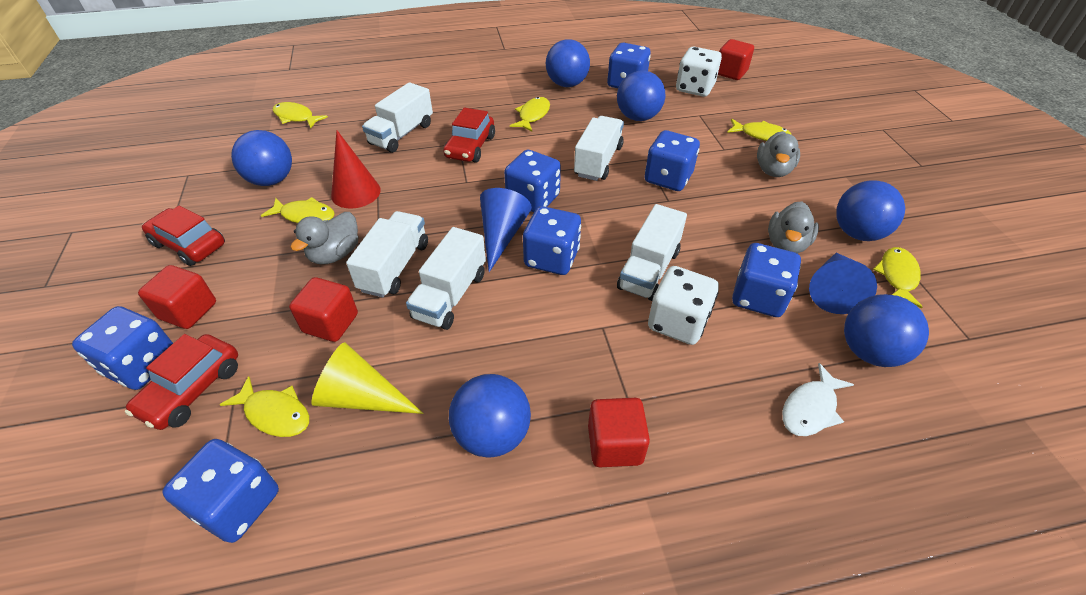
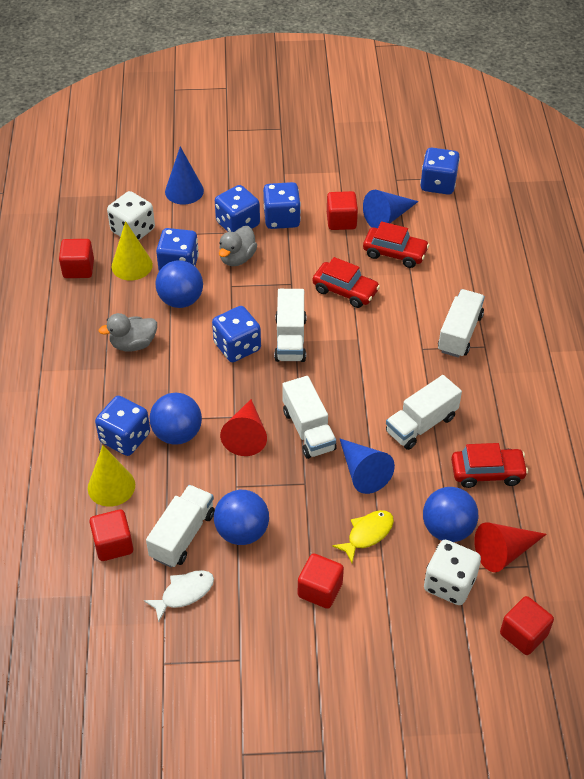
blue ball: [231,130,292,186] [449,374,531,458] [546,39,590,87] [617,70,665,121] [836,180,905,241] [844,294,929,367] = 6 -> [150,392,202,445] [156,260,203,308] [214,490,269,545] [423,487,478,542] = 4
blue cone: [480,188,532,272] [809,253,877,314] = 2 -> [165,146,204,205] [339,438,395,494] [363,190,419,228] = 3
blue dice: [72,306,173,390] [162,439,279,543] [504,150,561,212] [523,206,581,275] [607,43,651,88] [644,130,700,191] [732,243,801,317] = 7 -> [95,396,150,456] [156,228,199,271] [212,306,261,362] [215,185,260,232] [263,182,301,229] [420,148,460,195] = 6
grey duck: [290,212,358,264] [757,131,800,177] [768,201,819,254] = 3 -> [98,313,157,352] [219,226,257,266] = 2
red cone: [331,130,381,208] = 1 -> [220,399,267,456] [474,522,547,572] = 2
red cube: [138,265,216,329] [289,277,358,342] [588,398,650,467] [718,39,754,80] = 4 -> [59,239,94,278] [89,509,133,561] [298,553,344,609] [327,191,358,230] [500,596,554,655] = 5
yellow cone: [312,342,423,414] = 1 -> [88,445,135,507] [112,221,153,281] = 2
yellow fish: [220,376,309,437] [261,197,335,223] [273,102,328,129] [510,97,550,132] [727,119,792,141] [873,247,922,308] = 6 -> [332,510,394,563] = 1

